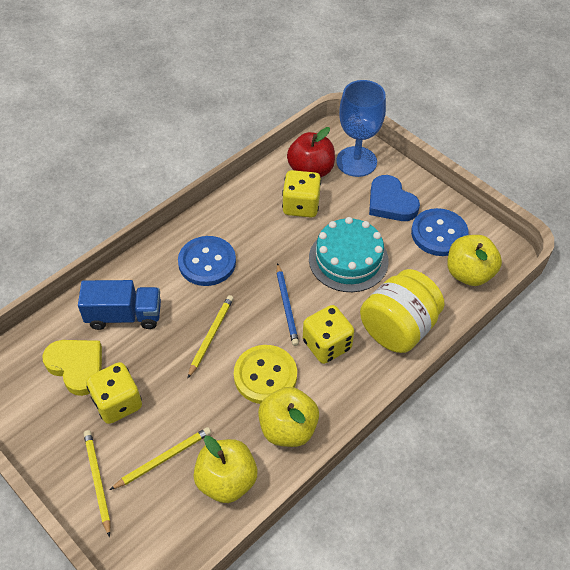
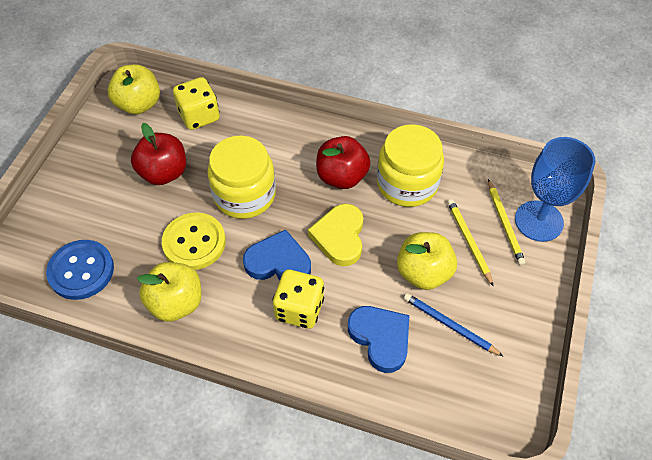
blue button: [178,236,236,286] [411,208,469,256] = 2 -> [46,240,114,300] = 1
blue heart: [369,175,420,221] = 1 -> [243,230,311,280] [348,306,409,373] = 2
blue truck: [78,280,161,330] = 1 -> none = 0
red apple: [287,127,335,177] = 1 -> [131,123,186,185] [316,136,370,189] = 2
turquoise cake: [309,217,389,292] = 1 -> none = 0
yellow dice: [86,362,142,424] [282,170,321,217] [303,305,354,364] = 3 -> [173,77,220,130] [272,270,324,329] = 2
yellow jar: [360,269,445,353] = 1 -> [208,135,276,219] [377,124,444,207] = 2
yellow pencil: [84,430,110,537] [110,427,211,490] [187,295,234,379] = 3 -> [447,199,494,287] [488,179,526,265] = 2

